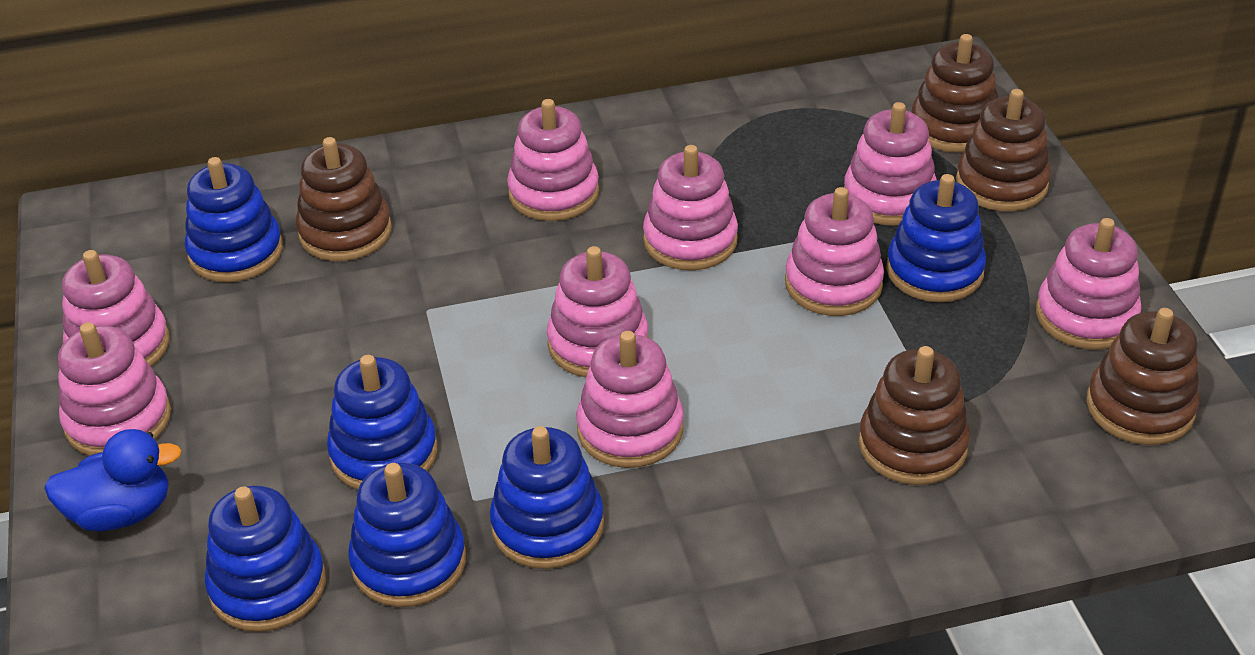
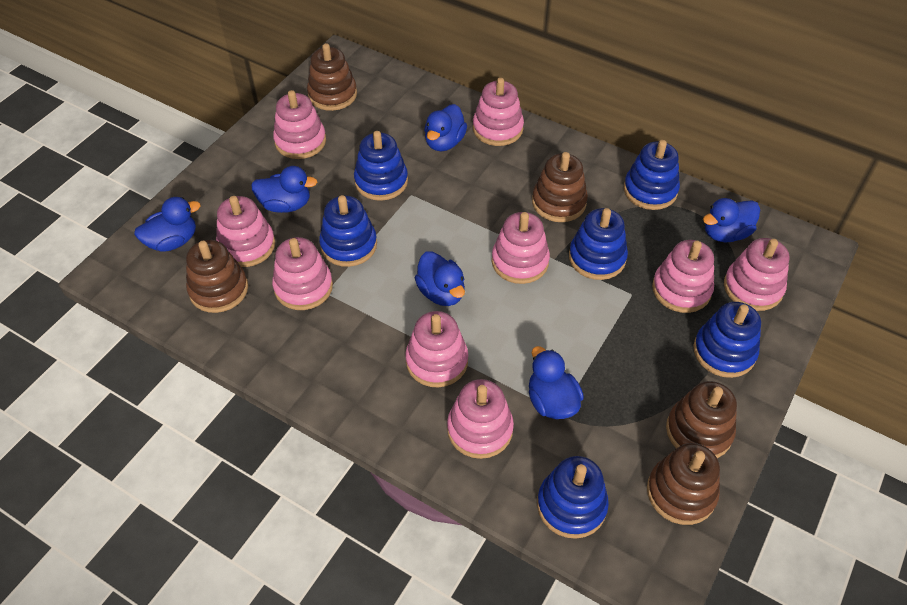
blue duck: [44,429,182,531] = 1 -> [134,197,201,252] [251,166,317,213] [415,251,465,306] [424,104,467,151] [529,346,584,419] [703,198,760,242] = 6

